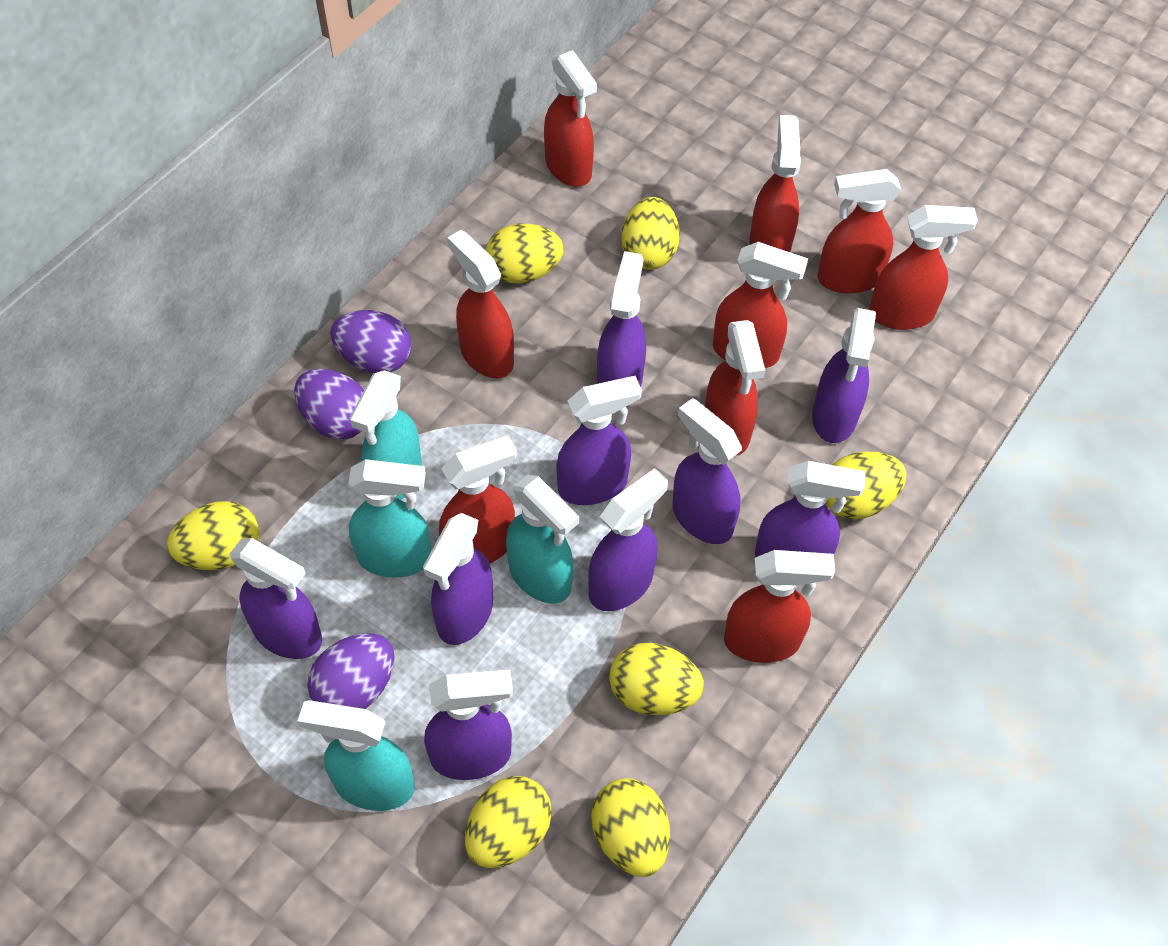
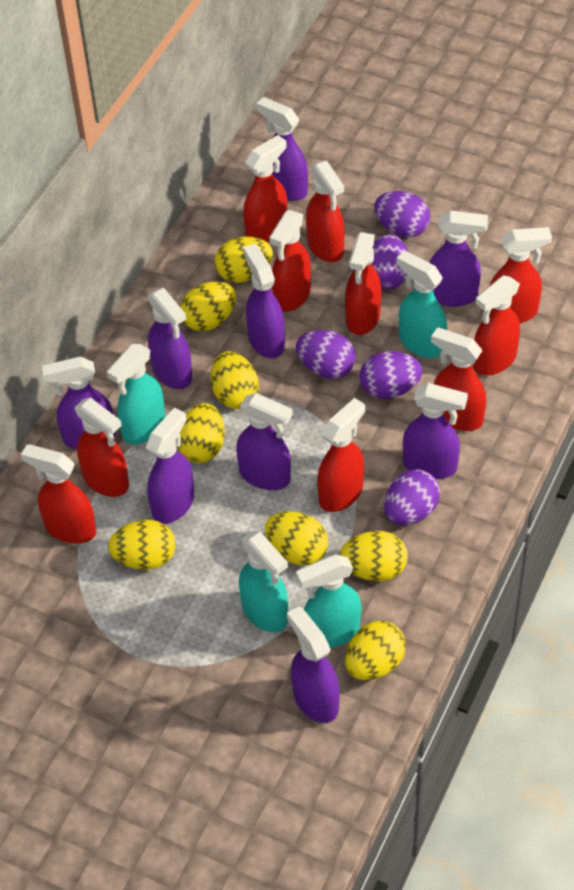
purple egg: [294,369,364,440] [307,633,395,709] [330,310,412,373] = 3 -> [296,330,356,379] [360,351,422,399] [372,234,408,290] [374,191,430,238] [384,469,440,525] = 5
red spray bottle: [439,435,517,564] [447,230,514,378] [544,50,597,187] [705,320,765,456] [713,242,808,368] [724,550,835,663] [749,115,801,252] [818,169,902,294] [869,205,978,330] = 9 -> [21,444,96,544] [75,397,129,497] [243,135,287,242] [269,210,311,312] [306,160,345,262] [317,398,365,512] [345,232,381,335] [431,327,486,431] [473,275,520,375] [490,227,552,323] = 10
yellow egg: [167,501,259,570] [465,776,552,868] [485,223,564,284] [591,778,670,877] [609,643,704,715] [621,197,680,270] [826,452,906,519] = 7 -> [108,520,176,570] [178,403,225,463] [180,282,236,331] [210,351,259,409] [215,237,273,283] [265,511,328,565] [340,531,408,581] [345,620,406,680] = 8

